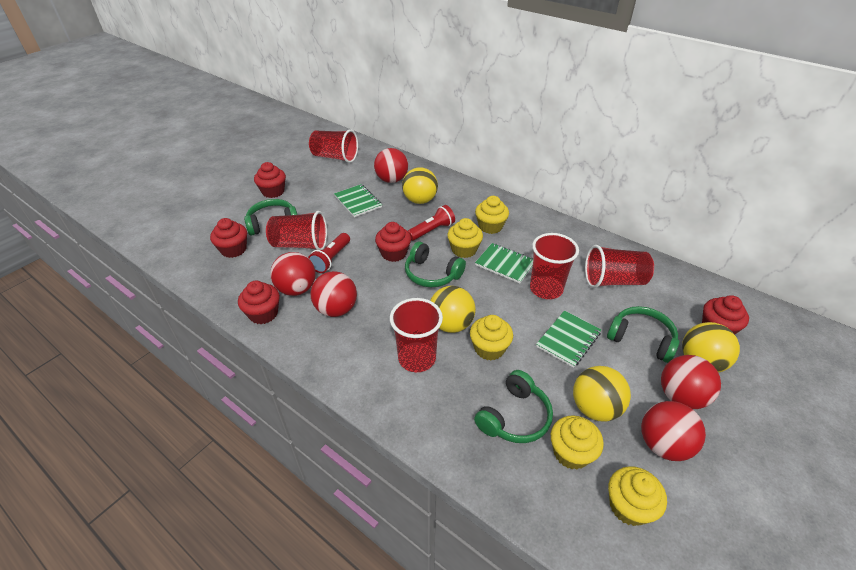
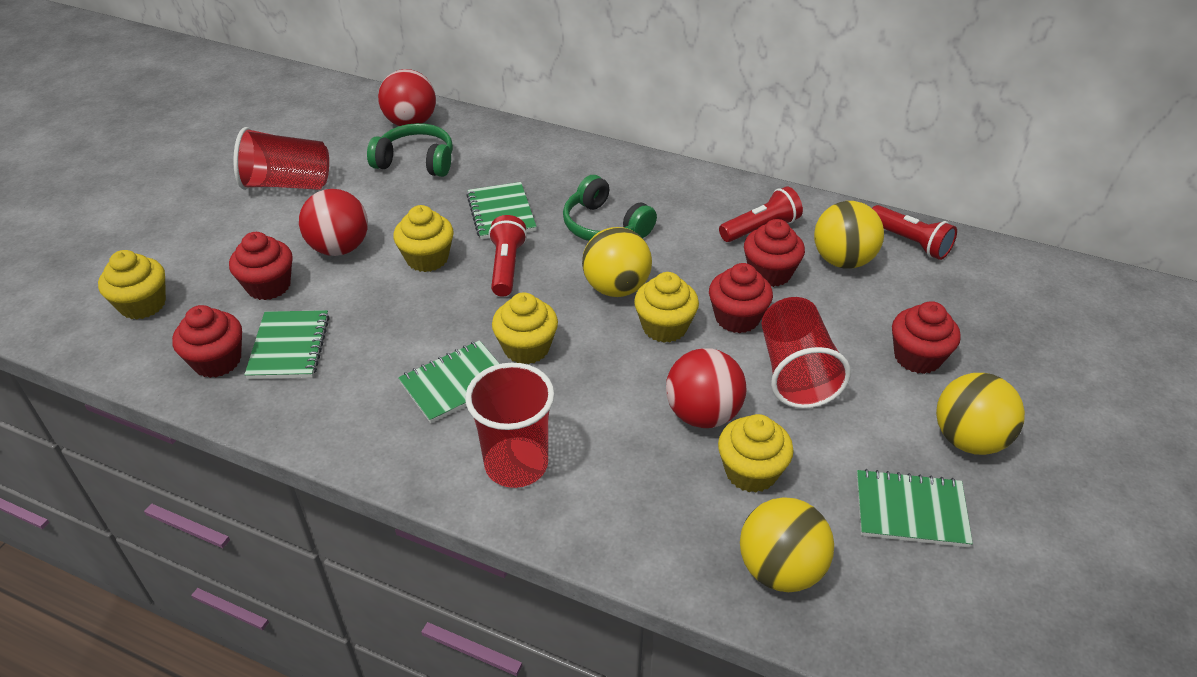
green headphones: [244,199,297,236] [405,242,466,287] [474,370,553,443] [607,306,679,363] = 4 -> [367,123,453,177] [563,175,657,241] = 2
green notebook: [334,184,382,217] [475,243,533,283] [536,311,601,368] = 3 -> [244,310,330,379] [398,340,499,423] [466,182,537,240] [857,469,973,548] = 4
red ball: [270,252,316,296] [310,271,357,317] [374,148,408,183] [641,401,706,461] [661,355,721,409] = 5 -> [299,189,368,256] [378,69,436,126] [666,348,746,428] = 3
red cup: [266,211,327,250] [309,130,358,163] [390,298,443,372] [530,233,579,299] [585,245,654,288] = 5 -> [233,127,329,190] [465,363,554,488] [762,297,851,409] = 3
red flashlight: [308,233,350,273] [408,205,455,241] = 2 -> [489,215,527,297] [719,186,803,242] [872,205,957,260] = 3

